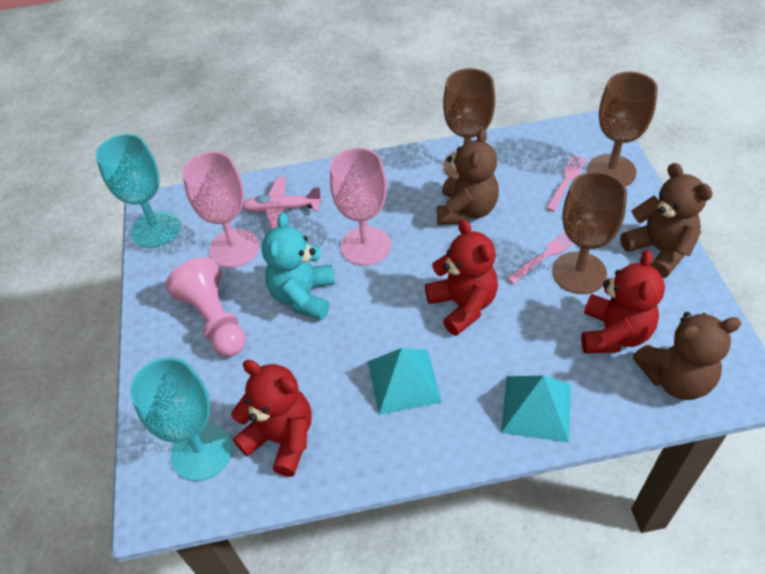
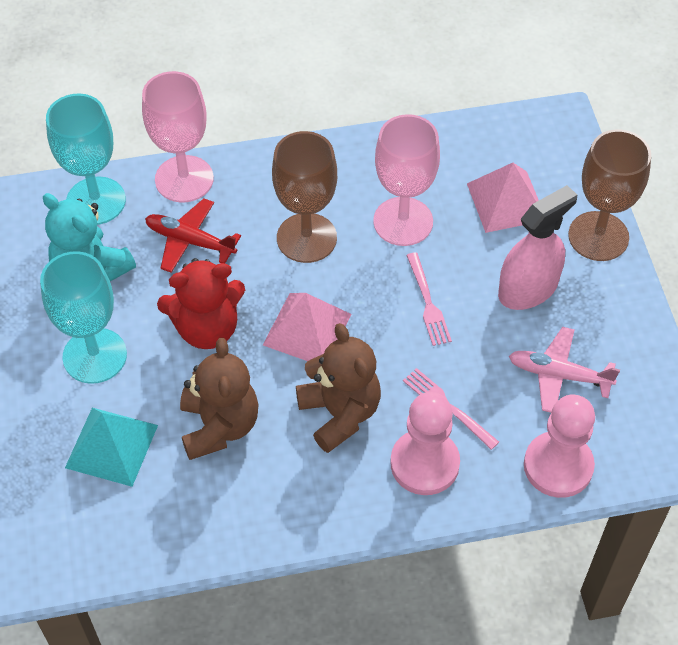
brown goblet: [443,68,495,180] [552,172,627,294] [587,72,658,187] = 3 -> [272,131,337,263] [568,129,651,261] = 2
brown teddy bear: [437,128,499,225] [620,163,713,278] [633,312,741,400] = 3 -> [180,338,259,460] [296,323,381,453] = 2
pink pawn: [166,257,246,357] = 1 -> [390,392,460,495] [524,395,595,498] = 2
pink pyramid: none = 0 -> [263,293,351,361] [467,163,539,233] = 2
pink spray bottle: none = 0 -> [498,185,577,310] = 1
red plane: none = 0 -> [145,199,241,273] = 1
red teddy bear: [231,360,312,477] [425,219,498,336] [581,250,665,354] = 3 -> [157,258,245,349] = 1
turquoise pyramid: [368,348,442,415] [501,376,571,442] = 2 -> [65,408,158,487] = 1

